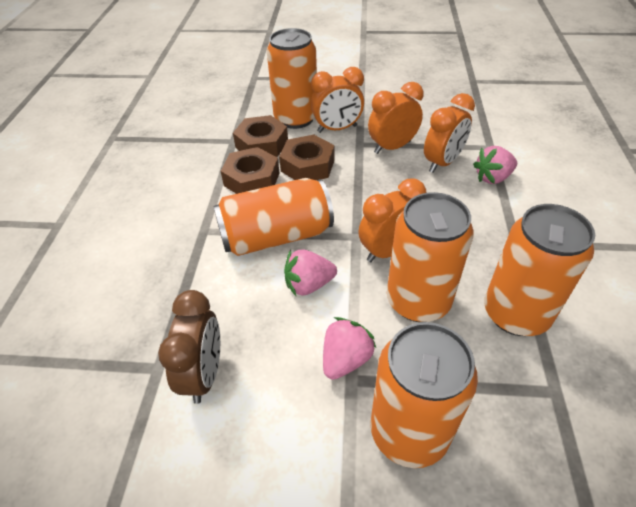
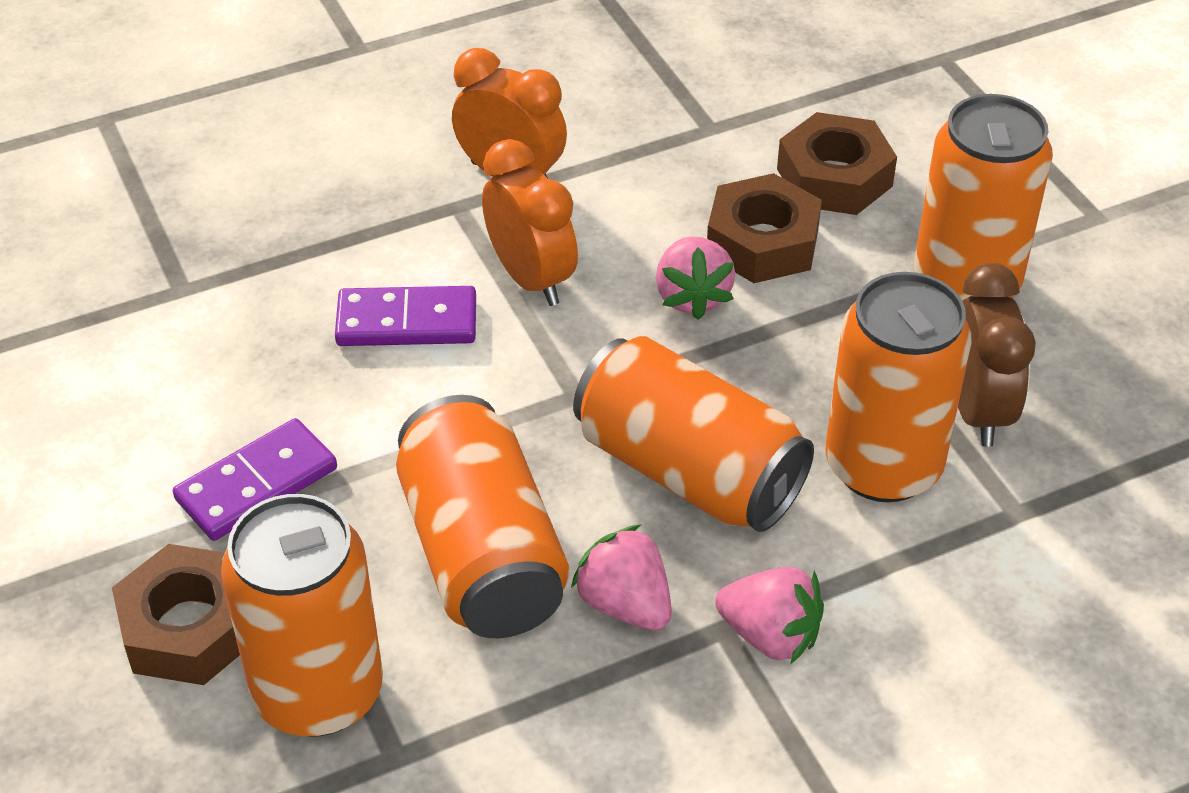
orange clock: [311,67,364,133] [358,178,426,262] [368,82,424,154] [424,93,475,173] = 4 -> [452,48,567,178] [482,139,578,306] = 2
purple domino: none = 0 -> [173,418,337,541] [335,286,476,346] = 2

